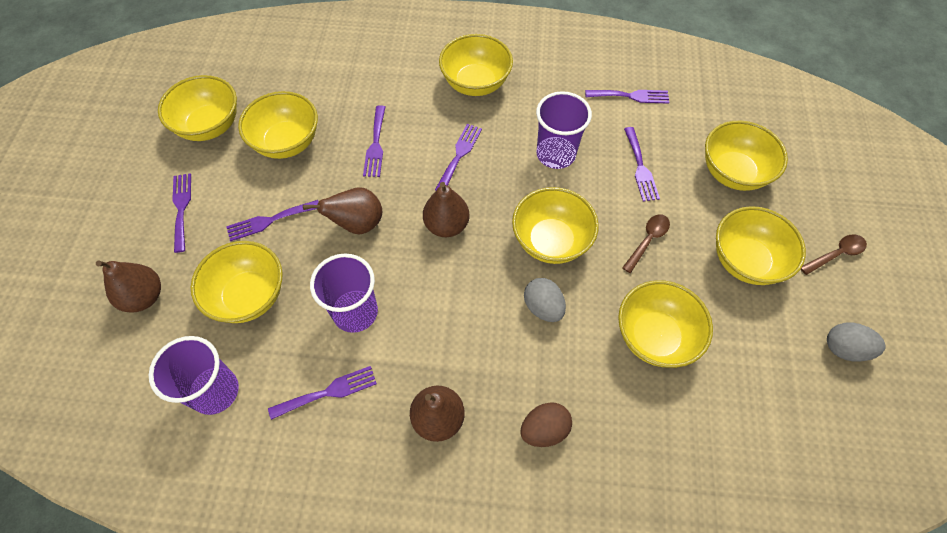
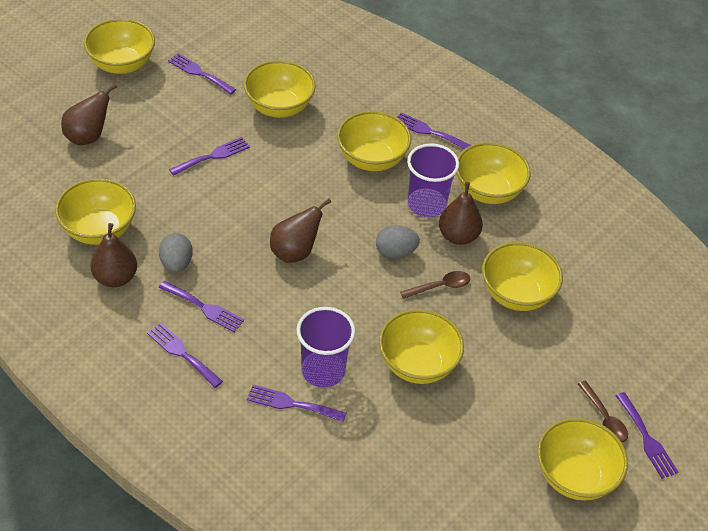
brown egg: [520,402,572,447] = 1 -> none = 0
purple cup: [149,336,239,415] [310,253,378,333] [536,91,592,169] = 3 -> [297,307,355,387] [407,143,459,218] = 2

